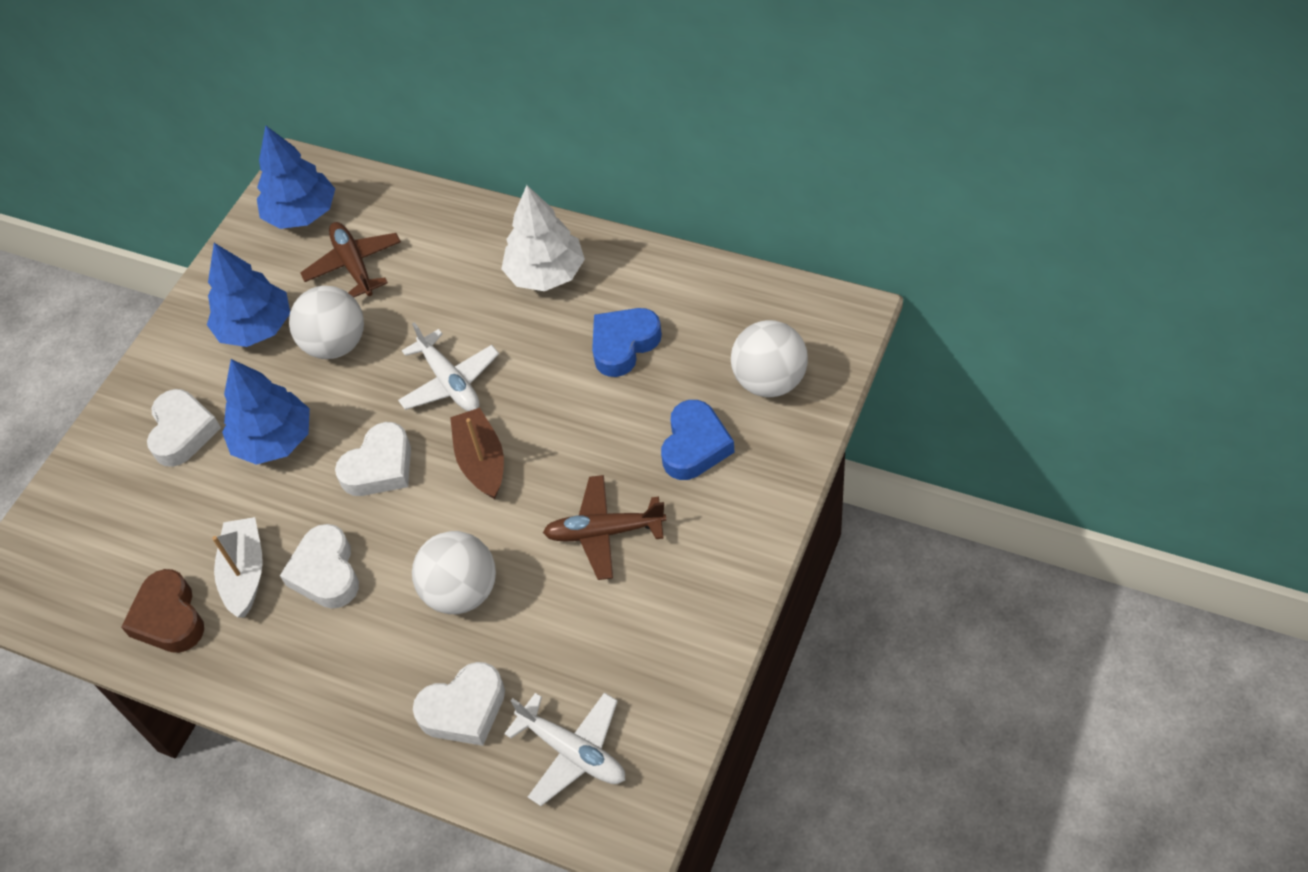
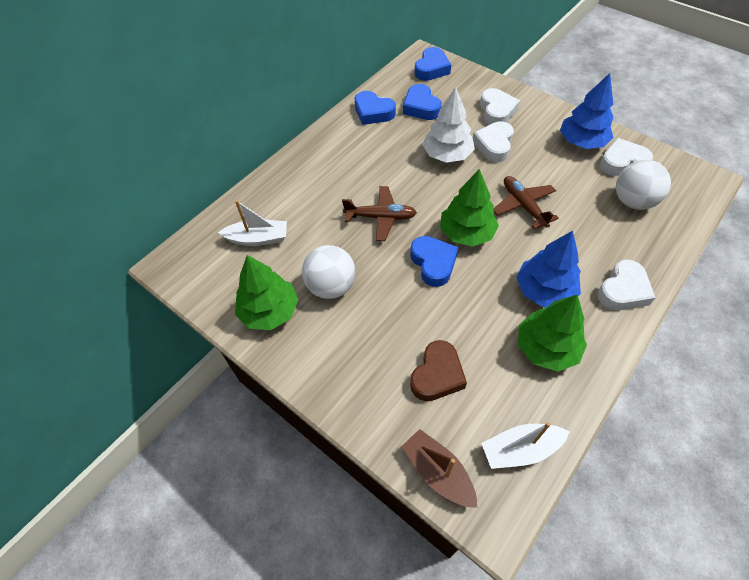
blue heart: [592,308,662,377] [661,400,735,480] = 2 -> [355,91,396,125] [403,84,442,120] [410,236,459,287] [414,47,451,81] = 4
blue tree: [207,243,290,347] [222,359,310,465] [257,125,335,229] = 3 -> [516,231,581,308] [560,73,614,149] = 2
green tree: none = 0 -> [235,255,298,330] [440,169,499,247] [518,294,587,372] = 3
white ball: [289,286,364,359] [412,531,496,614] [731,320,808,397] = 3 -> [302,245,356,299] [616,160,671,210] = 2
white boat: [212,517,263,618] = 1 -> [218,200,287,246] [481,422,570,469] = 2
white plane: [398,322,499,411] [504,692,625,806] = 2 -> none = 0

